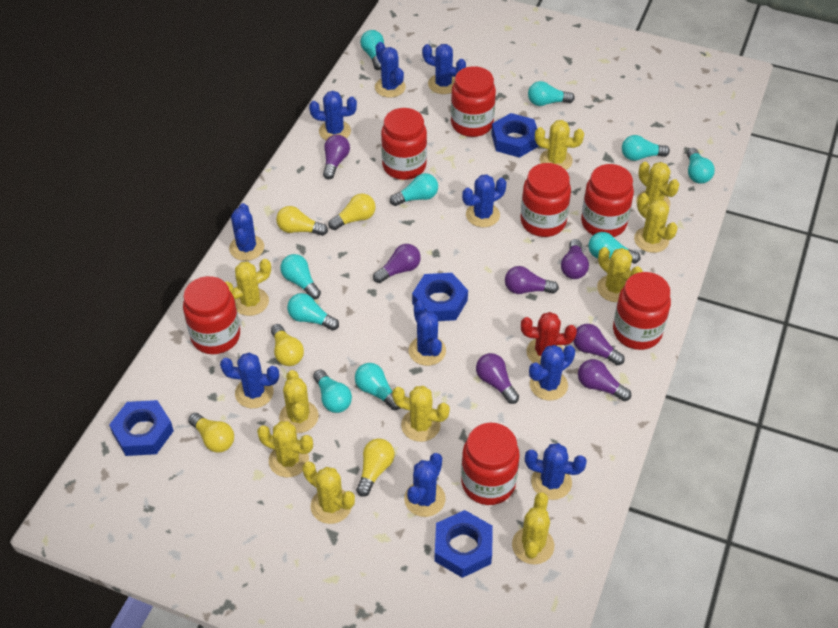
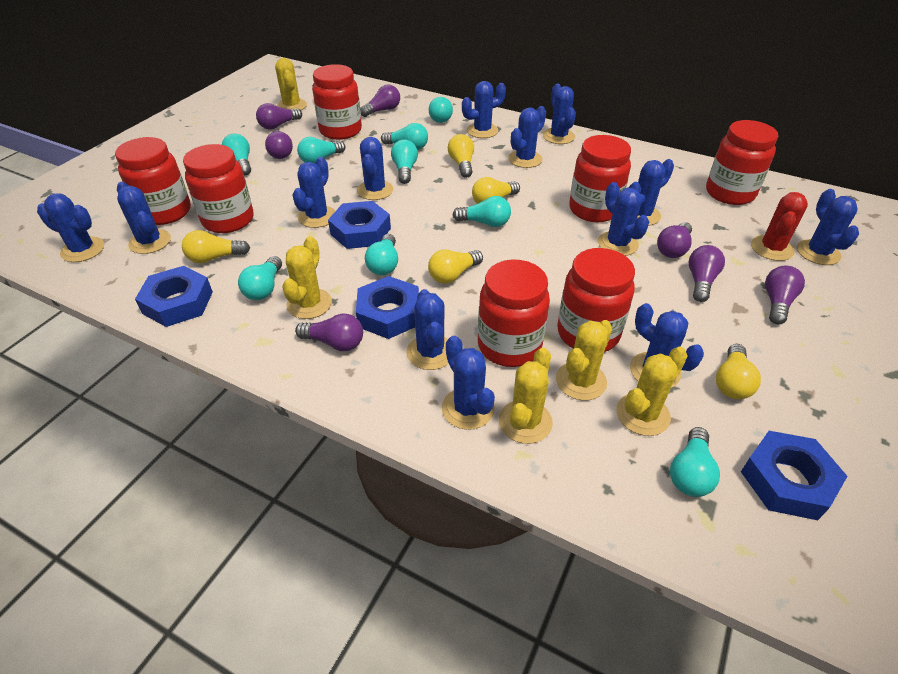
blue cactus: [220,353,279,408] [229,203,264,261] [309,91,357,140] [375,42,406,98] [404,453,446,517] [409,300,446,366] [422,44,466,94] [462,174,506,227] [525,443,587,500] [529,345,575,400] = 10 -> [37,194,104,262] [117,182,171,254] [293,157,335,228] [357,137,393,200] [407,289,449,370] [442,336,495,430] [462,81,506,138] [508,106,546,168] [543,84,576,144] [598,182,649,256] [629,159,674,226] [630,303,704,388] [797,189,859,265] = 13
turquoise light bulb: [280,254,321,299] [287,293,339,331] [313,370,352,413] [355,363,400,410] [360,30,384,70] [390,173,438,206] [528,81,575,106] [588,232,640,264] [622,135,670,161] [687,148,715,184] = 10 -> [222,133,251,176] [238,256,282,300] [297,137,345,164] [365,234,398,275] [381,123,428,150] [391,139,418,184] [429,97,453,123] [453,196,511,227] [670,427,720,497] = 9
yellow cactus: [225,259,271,316] [257,421,313,477] [279,370,318,433] [303,461,355,524] [392,386,450,442] [512,492,554,564] [535,120,584,170] [597,247,643,302] [634,193,678,253] [636,162,679,207] = 10 -> [275,58,307,110] [282,236,332,319] [499,347,553,444] [556,320,612,400] [616,346,687,436] = 5

